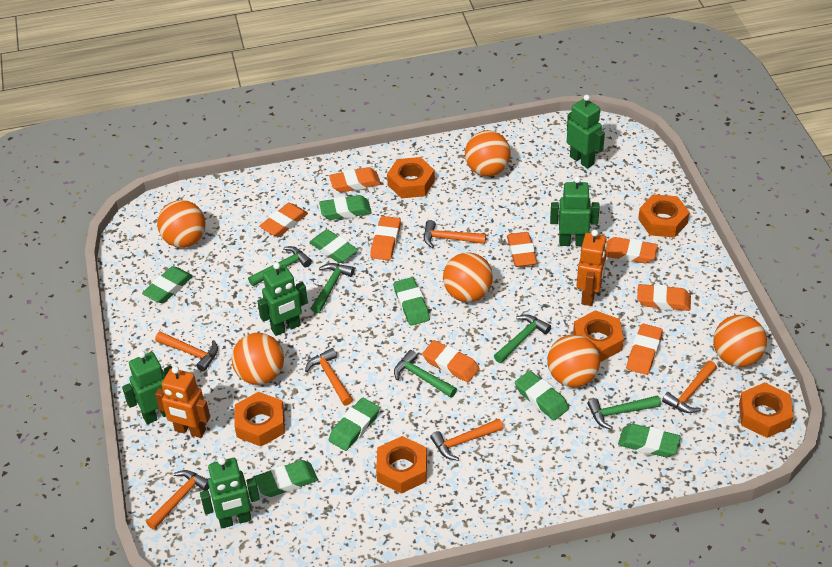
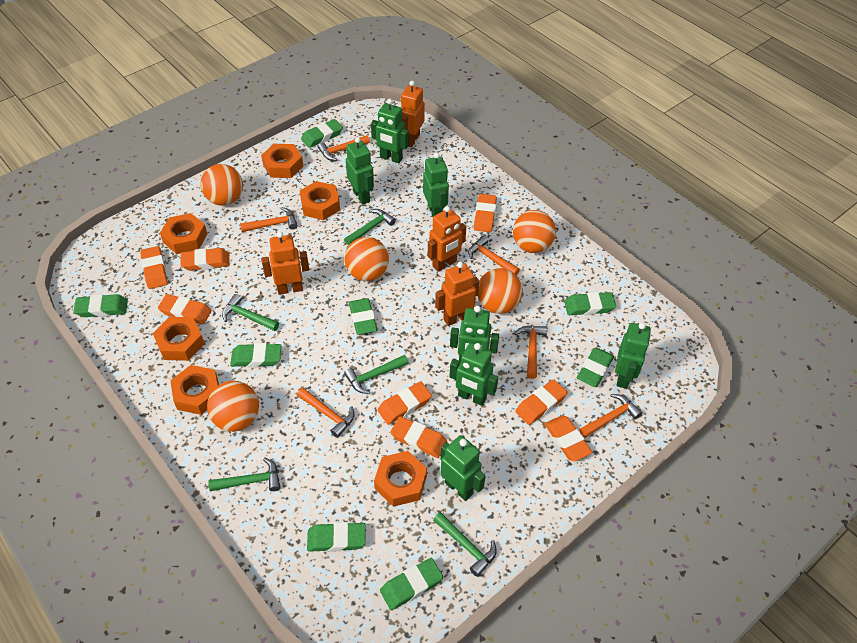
green robot: [122,351,172,424] [200,457,260,528] [257,262,308,336] [550,176,600,246] [567,95,605,169] = 5 -> [346,137,374,205] [371,99,409,163] [423,153,449,217] [440,435,486,501] [449,343,498,406] [450,306,499,363] [615,322,651,389] = 7
orange ball: [157,200,206,248] [232,333,284,385] [443,252,493,302] [465,131,511,176] [547,334,600,387] [713,315,767,367] = 6 -> [201,164,243,206] [207,381,259,432] [345,237,389,281] [478,268,523,314] [513,210,556,253] = 5
orange robot: [155,366,210,438] [577,230,607,306] = 2 -> [261,232,309,295] [401,81,425,147] [428,206,466,272] [435,262,479,326] = 4

